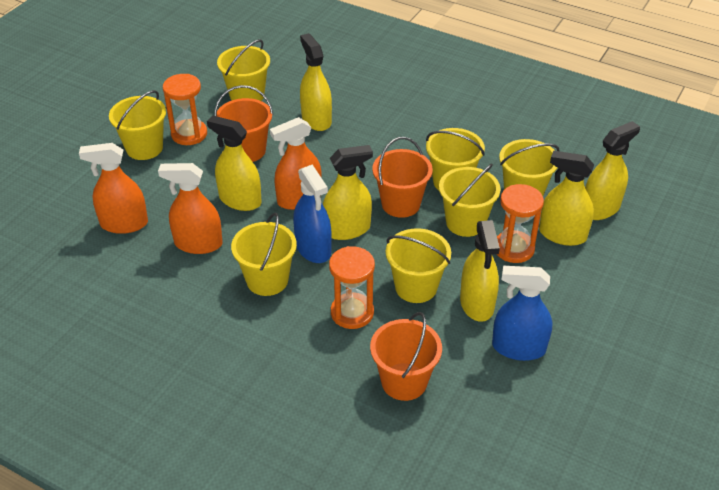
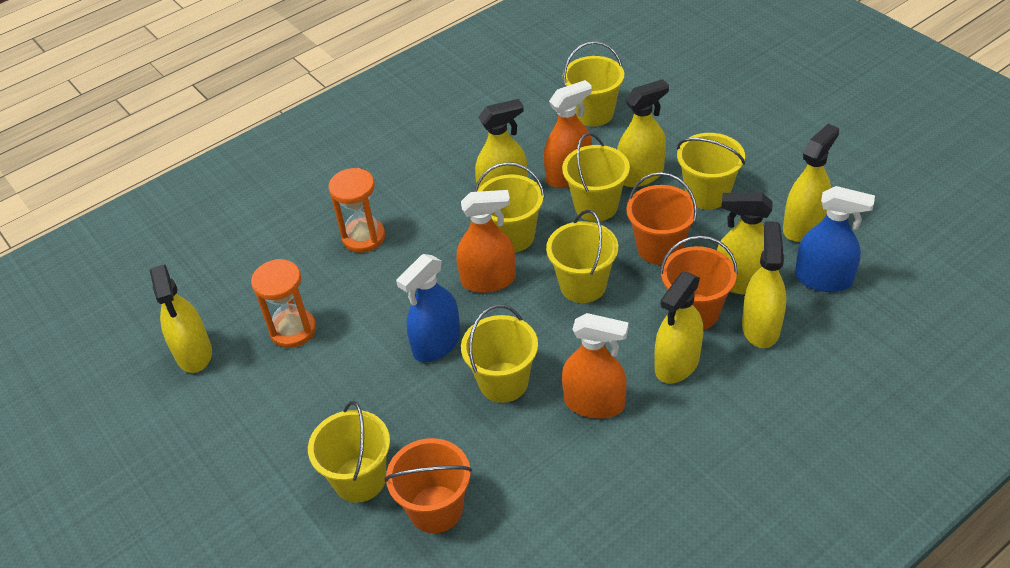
orange hourglass: [163,74,207,145] [329,246,375,329] [497,184,544,263] = 3 -> [251,259,316,348] [329,168,385,253] = 2
yellow spray bottle: [207,116,262,211] [300,33,332,131] [323,145,373,240] [460,220,500,322] [539,151,594,246] [585,121,640,220] = 6 -> [150,265,212,373] [475,99,527,189] [617,79,669,187] [655,272,703,383] [717,193,773,294] [742,221,786,348] [783,124,839,242] = 7

